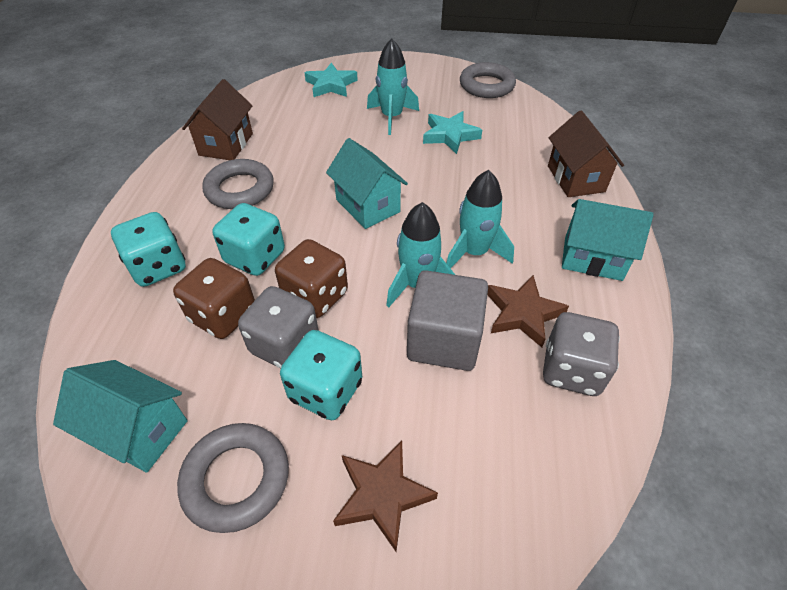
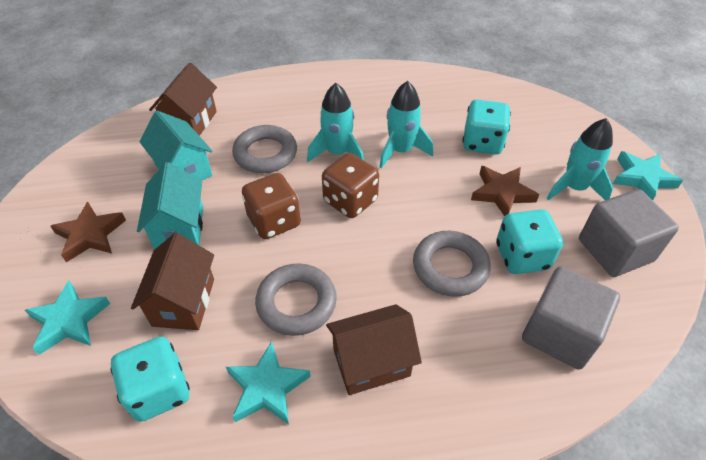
brown house: [182,79,253,160] [548,110,624,197] = 2 -> [131,233,214,330] [149,63,217,136] [326,304,422,395] = 3
grey cube: [407,270,488,371] = 1 -> [522,266,620,370] [579,189,679,277] = 2
grey dice: [238,286,319,368] [543,312,620,396] = 2 -> none = 0
turquoise house: [53,360,188,473] [326,138,408,229] [562,199,653,281] = 3 -> [137,162,203,250] [139,111,212,180] = 2
turquoise star: [305,63,358,97] [423,111,482,154] = 2 -> [25,281,110,355] [226,341,311,425] [613,151,683,200] = 3

